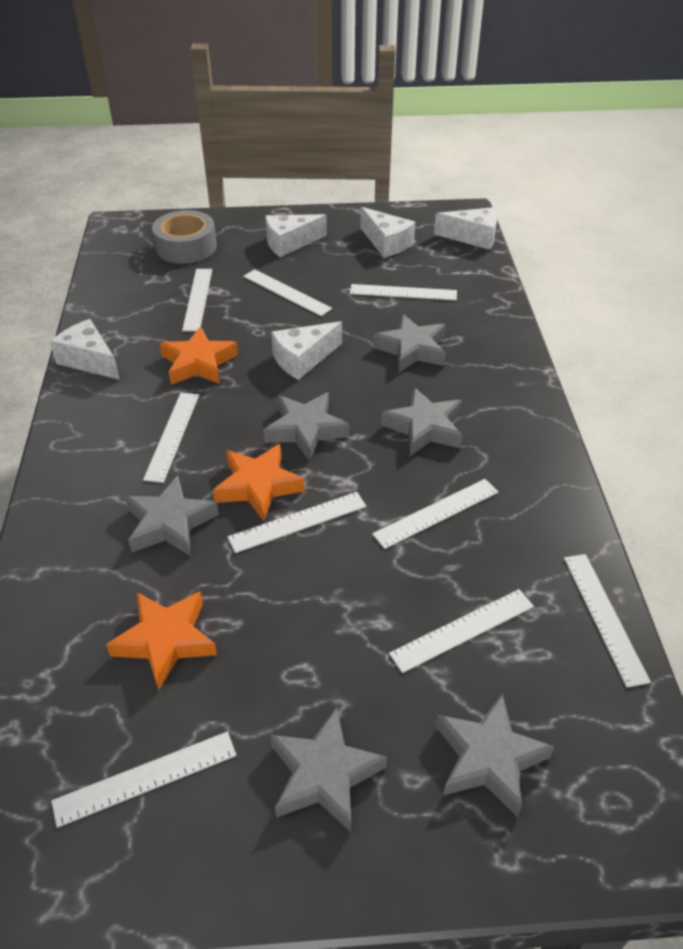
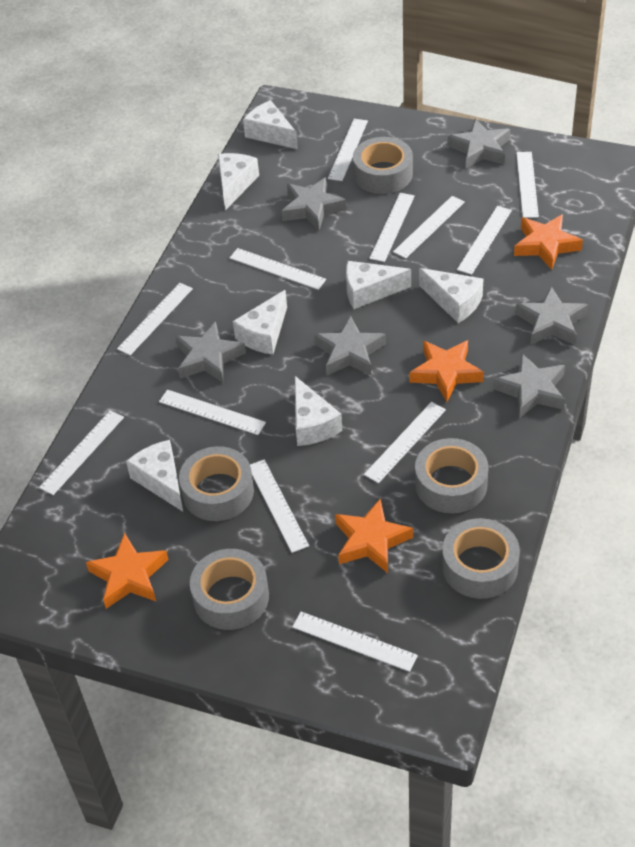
grey tape: [152,210,217,264] = 1 -> [179,446,254,521] [190,549,269,630] [353,137,413,194] [415,438,489,513] [442,518,520,599] = 5
orange star: [106,591,217,690] [159,326,238,385] [213,444,305,521] = 3 -> [86,533,168,609] [335,498,413,573] [410,340,484,402] [514,214,583,270] = 4
white cheese: [50,319,120,380] [265,214,327,257] [271,321,342,380] [360,207,415,258] [434,207,497,250] = 5 -> [126,440,183,512] [218,153,259,210] [233,290,287,355] [243,100,298,149] [295,376,342,446] [346,261,411,309] [419,268,483,323] = 7
white ruler: [51,732,236,828] [143,393,199,483] [182,269,212,331] [227,492,366,553] [243,269,332,316] [350,284,457,300] [372,479,498,549] [389,589,534,673] [564,554,651,688] = 9 -> [39,410,124,495] [117,283,193,355] [159,390,266,435] [230,248,326,290] [250,460,309,553] [292,612,418,672] [328,119,368,181] [364,402,446,483] [369,193,415,262] [393,196,465,259] [457,206,512,275] [516,152,539,218] = 12

